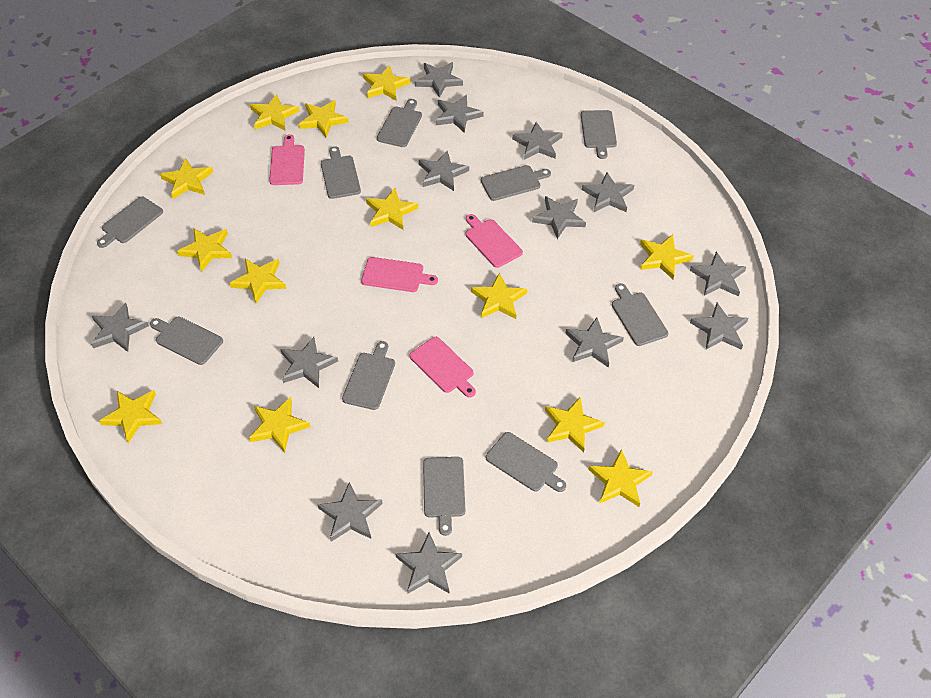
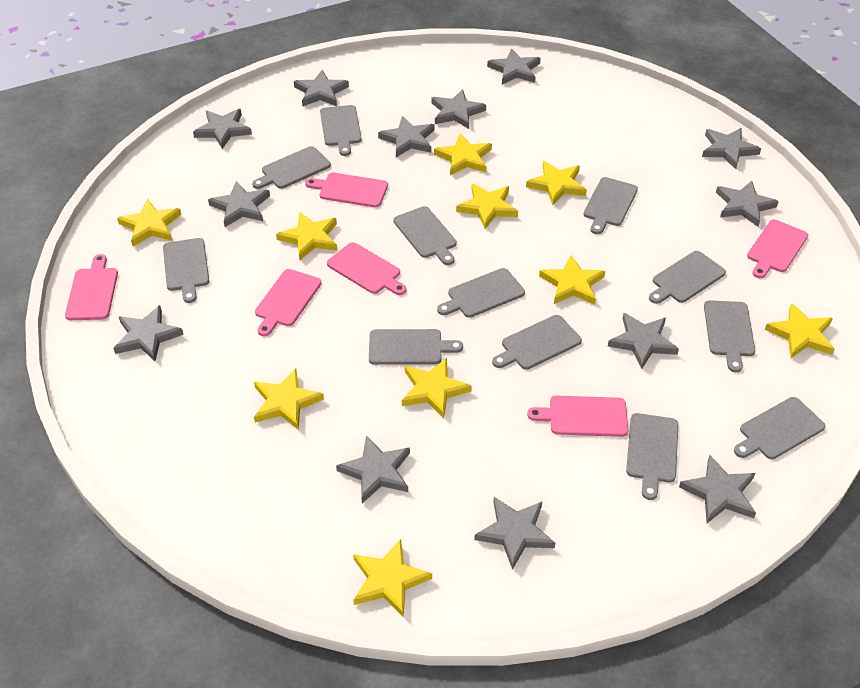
grey cutting board: [97,196,163,248] [150,317,223,365] [321,146,361,199] [342,341,395,410] [377,99,422,147] [423,457,465,536] [481,165,551,201] [486,432,566,492] [581,110,617,159] [612,283,668,346] = 10 -> [163,238,209,303] [252,146,331,189] [320,105,362,156] [369,329,463,365] [393,206,457,265] [437,268,525,318] [492,315,582,370] [583,177,638,234] [626,413,678,500] [649,251,726,304] [704,300,755,372] [734,397,825,459] = 12
pink cutting board: [269,134,305,185] [361,257,438,292] [409,337,476,398] [465,214,523,268] = 4 -> [65,254,118,320] [255,269,322,336] [305,173,388,207] [327,242,407,295] [527,396,628,437] [747,220,808,278] = 6
yellow star: [99,390,162,443] [160,158,213,199] [177,228,232,272] [230,259,286,303] [249,397,311,453] [250,94,299,131] [299,100,349,137] [363,65,411,101] [366,188,418,230] [471,273,527,319] [545,397,605,453] [588,449,653,507] [640,234,694,279] = 13 -> [117,199,182,246] [254,369,324,430] [276,212,337,260] [353,539,432,618] [402,358,472,419] [434,134,492,176] [456,183,518,229] [526,161,587,205] [539,255,605,305] [765,303,835,358] = 10

